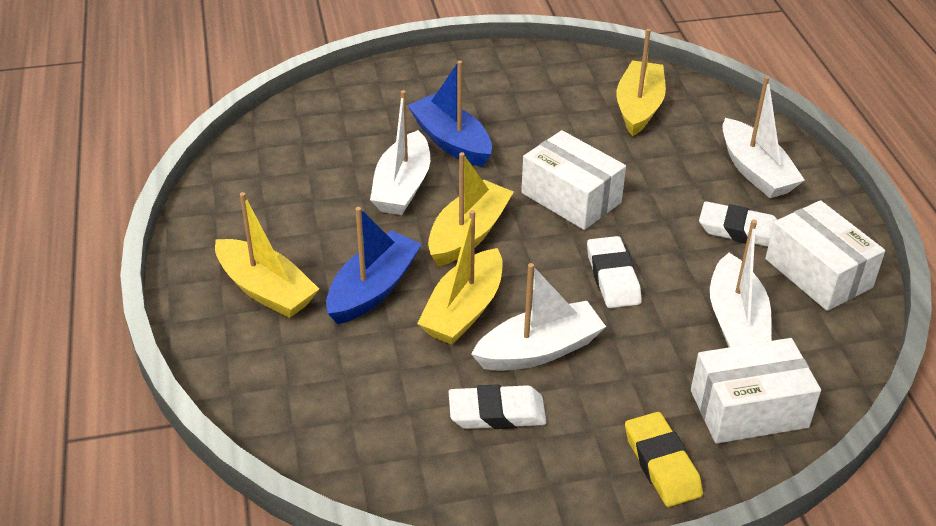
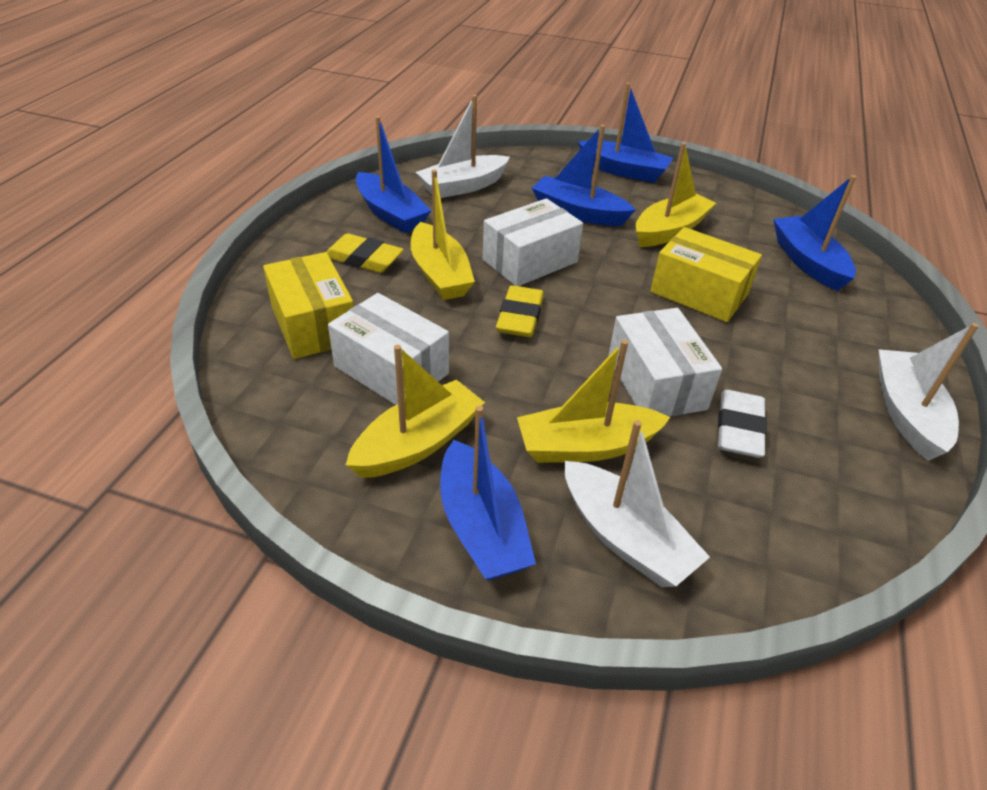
blue boat: [326,207,422,324] [407,61,492,167] = 2 -> [356,116,431,233] [440,406,536,580] [532,125,635,226] [578,83,673,183] [773,175,856,291] = 5
white boat: [370,90,430,215] [471,263,606,371] [710,220,772,347] [722,76,805,198] = 4 -> [416,95,510,198] [565,420,710,587] [879,323,979,461] = 3
white eraser: [448,384,547,429] [587,236,642,308] [699,201,777,247] = 3 -> [718,390,767,458] = 1
yellow box: none = 0 -> [263,252,354,359] [650,227,762,322] = 2
yellow eraser: [625,412,703,507] = 1 -> [326,233,404,273] [496,285,544,337] = 2

